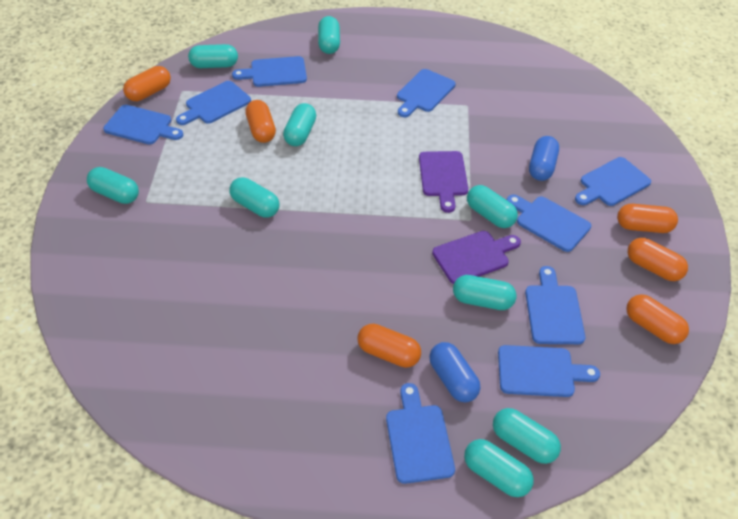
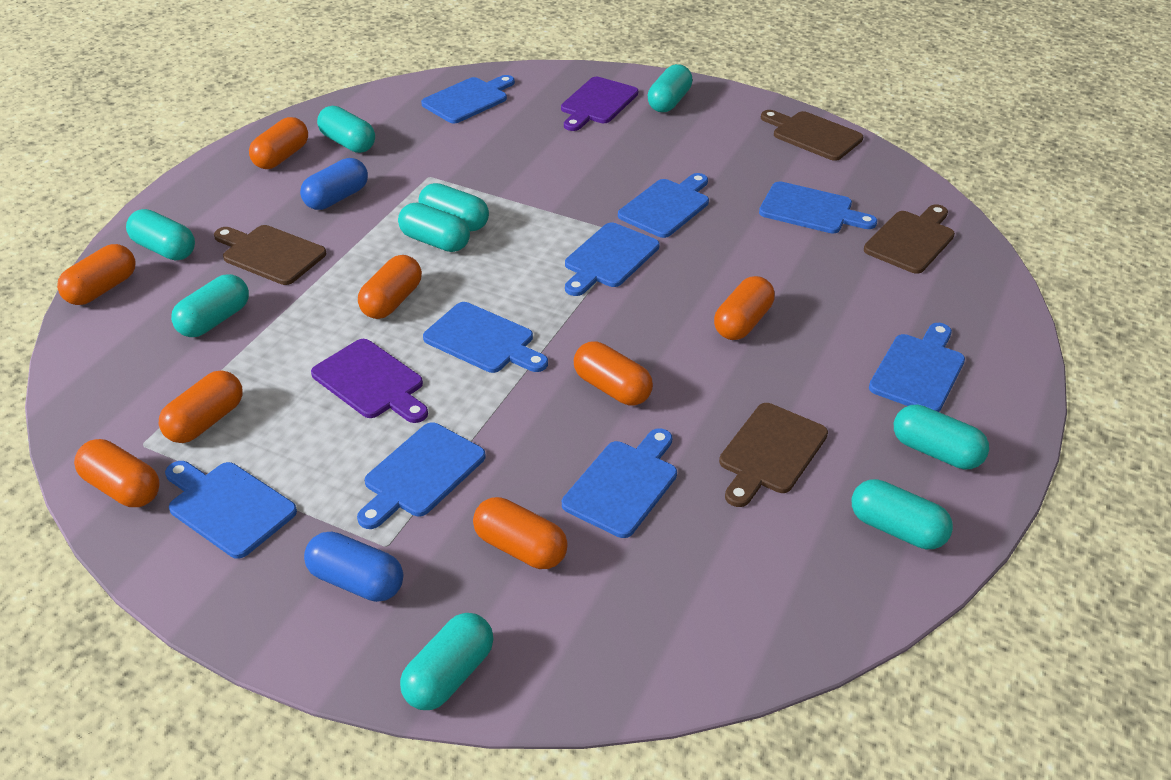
brown cutting board: none = 0 -> [214,225,326,285] [719,403,828,507] [761,110,863,161] [864,204,955,274] = 4
orange capsule: [123,66,171,101] [245,100,276,143] [358,323,421,368] [617,204,678,233] [626,294,689,344] [628,238,688,281] = 6 -> [57,244,136,305] [74,439,160,507] [159,371,243,443] [249,117,308,169] [358,255,422,319] [473,497,568,569] [574,341,653,406] [714,276,775,340] = 8

